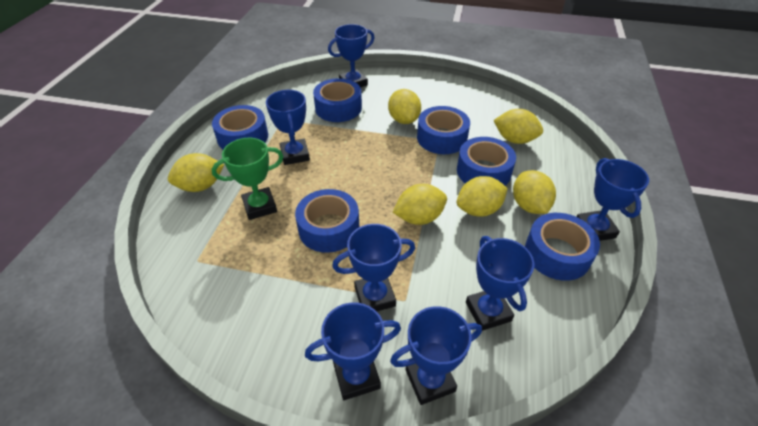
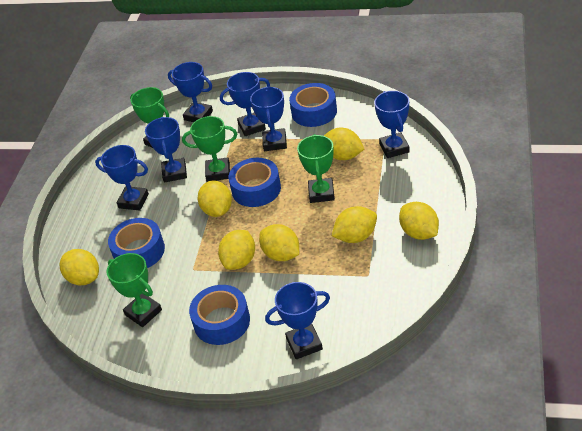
blue tape: [212,105,268,149] [295,189,359,253] [313,78,362,122] [417,106,470,154] [457,137,516,185] [525,213,600,281] = 6 -> [108,218,165,268] [189,285,250,345] [228,158,281,207] [289,83,337,127] = 4
green trophy: [212,138,284,220] = 1 -> [106,253,162,327] [130,87,169,148] [182,116,237,182] [297,134,335,203] = 4
yellow lemon: [168,153,224,192] [388,89,421,124] [393,184,447,225] [457,176,508,217] [493,109,543,144] [513,170,556,214] = 6 -> [59,249,99,285] [198,180,232,217] [218,230,255,270] [259,224,299,261] [324,128,364,160] [332,206,377,243] [399,202,439,240] = 7

